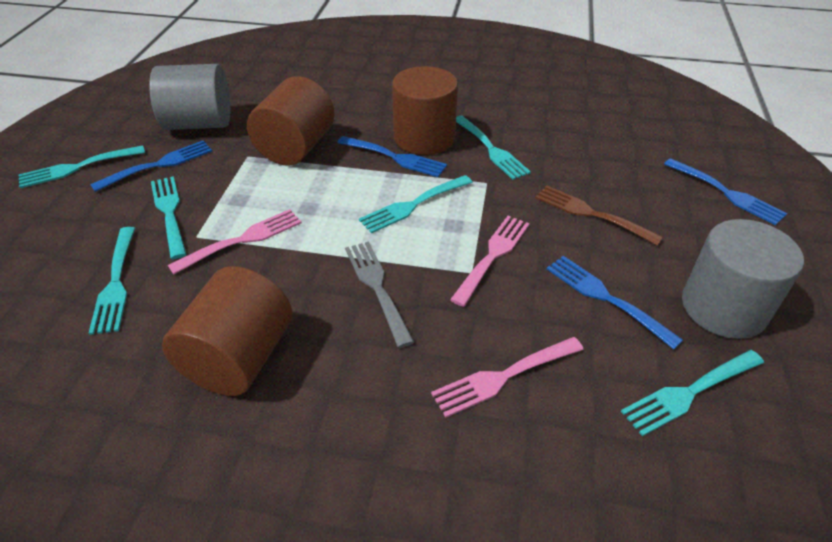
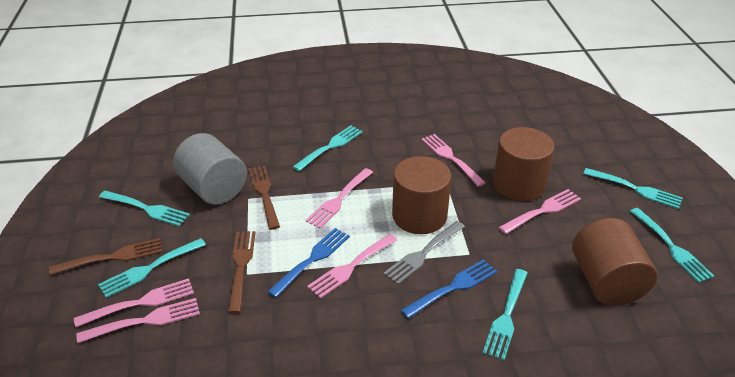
blue fork: [90,141,212,192] [337,136,447,177] [547,256,683,349] [664,158,787,226] = 4 -> [268,228,350,298] [401,259,497,319] = 2
brown fork: [535,185,663,246] = 1 -> [49,238,162,275] [228,231,256,313] [249,166,280,230] = 3
grey cylinder: [149,64,231,130] [682,219,804,339] = 2 -> [173,133,247,205] = 1
pink fork: [168,209,302,274] [431,337,584,417] [450,216,530,307] = 3 -> [74,278,194,327] [76,298,200,343] [305,168,373,228] [307,234,397,299] [421,134,486,187] [499,189,581,234] = 6

